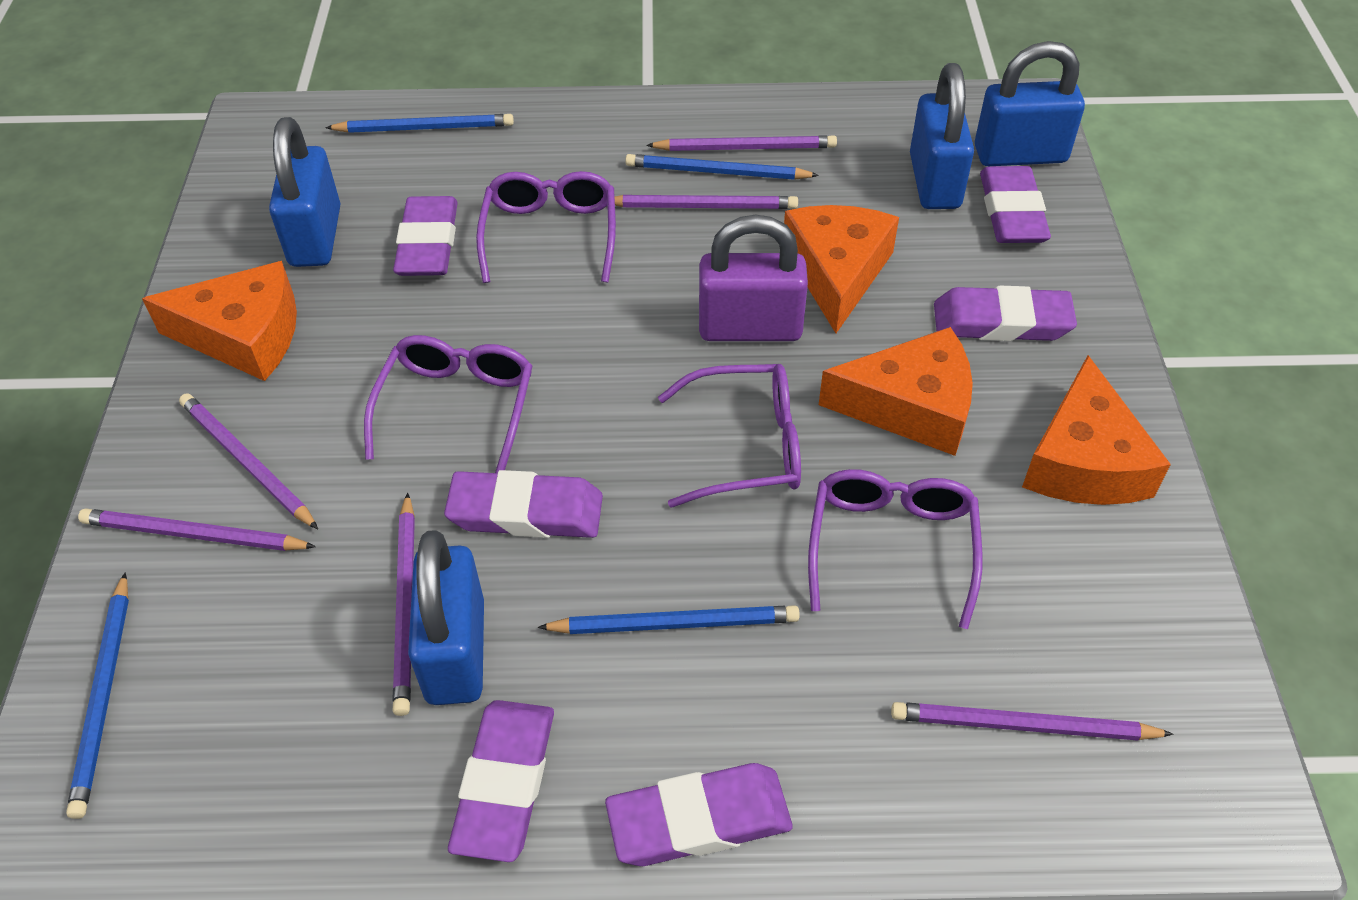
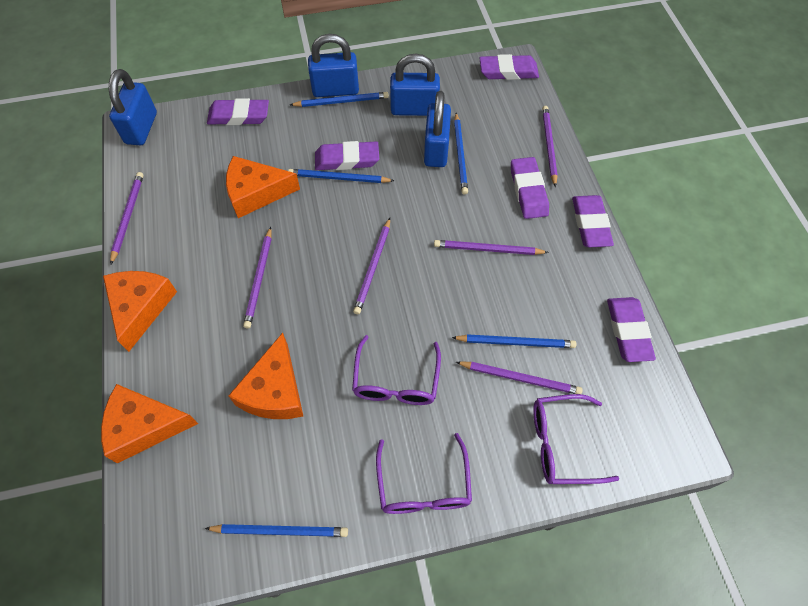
blue pencil: [66,572,129,819] [325,114,514,133] [537,605,800,634] [625,154,819,180] = 4 -> [205,524,348,537] [288,169,394,183] [290,92,389,107] [452,334,577,348] [454,113,468,195] = 5
purple glasses: [364,335,533,473] [476,171,616,283] [658,364,801,508] [808,469,983,629] = 4 -> [352,335,441,405] [376,433,472,514] [533,394,619,484] = 3
purple padlock: [699,215,808,341] = 1 -> none = 0

